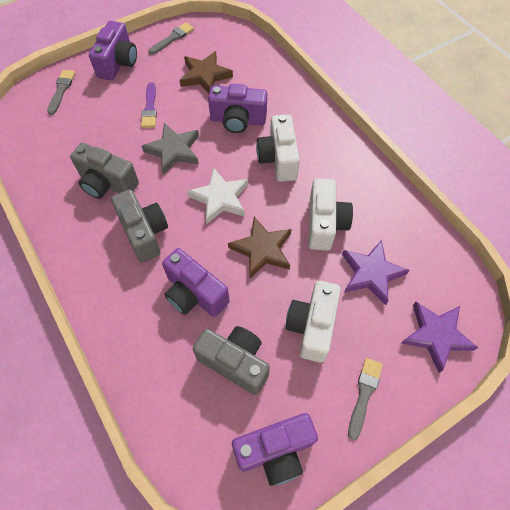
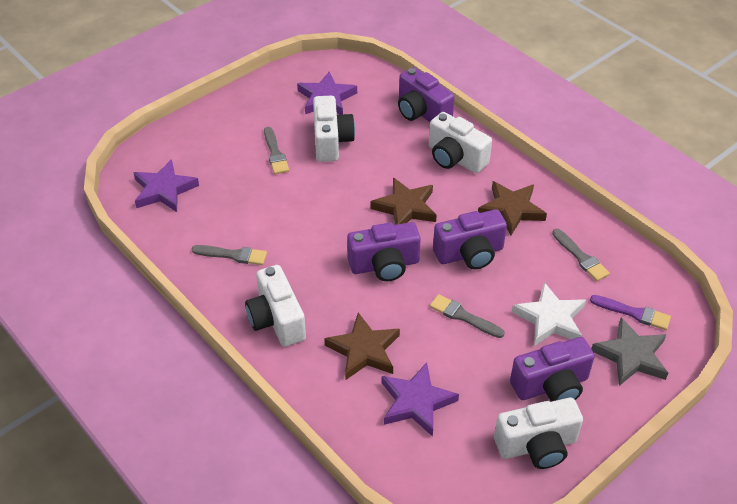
brown star: [180,51,233,93] [228,217,291,278] = 2 -> [324,312,400,380] [370,177,437,225] [478,181,547,235] = 3
grey brush: [47,70,75,115] [149,22,194,55] [348,358,383,440] = 3 -> [192,245,267,265] [264,127,289,174] [430,294,505,338] [552,229,610,281] = 4
grey camera: [70,143,139,199] [111,190,168,262] [193,326,270,395] = 3 -> none = 0
purple star: [342,240,410,305] [401,302,478,373] = 2 -> [133,159,199,212] [297,72,357,115] [382,362,459,437] = 3
white camera: [256,114,300,182] [286,281,341,363] [308,178,353,251] = 3 -> [245,265,306,347] [313,96,355,162] [429,112,492,173] [494,398,583,469] = 4

